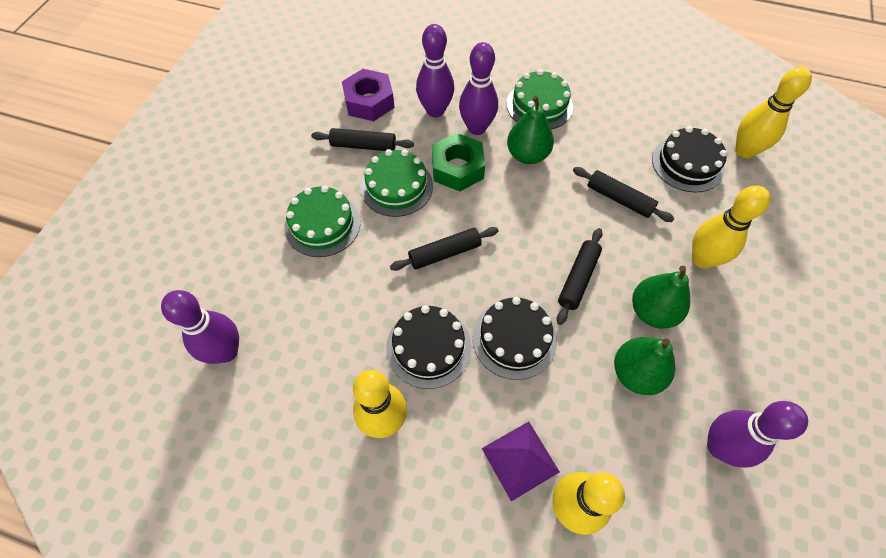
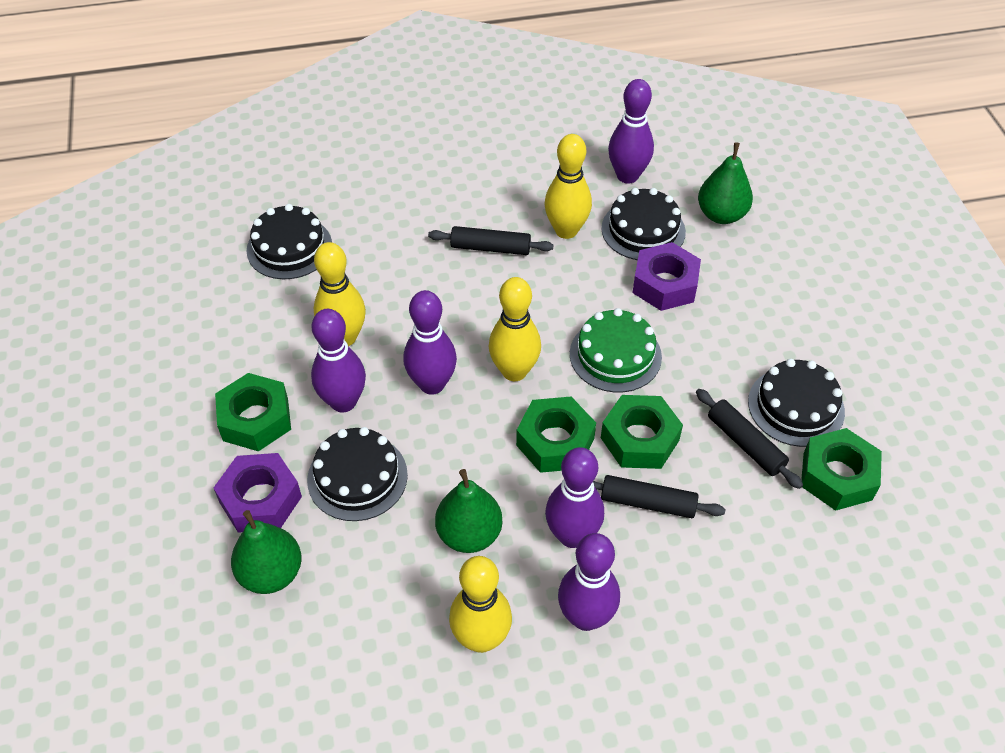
black cake: [386,305,472,389] [472,297,557,380] [652,126,727,193] = 3 -> [246,204,332,279] [307,427,408,521] [601,188,686,260] [748,358,845,447] = 4
black rolling pin: [311,128,414,151] [390,227,498,271] [557,228,603,325] [573,167,674,222] = 4 -> [428,226,554,255] [593,475,725,518] [696,389,803,489] = 3
green cake: [284,185,361,257] [360,149,433,217] [507,69,573,130] = 3 -> [570,308,662,392] = 1
green nut: [432,133,485,192] = 1 -> [215,373,291,452] [516,397,596,473] [601,395,683,469] [801,428,882,511] = 4
purple bowling pin: [161,290,239,364] [416,24,454,117] [459,42,498,135] [707,401,808,468] = 4 -> [311,309,366,413] [403,290,457,395] [545,447,604,548] [558,533,620,631] [608,79,654,183] = 5
purple nut: [342,69,395,121] = 1 -> [214,453,302,533] [632,242,701,311] = 2
purple pyramid: [482,422,560,501] = 1 -> none = 0

